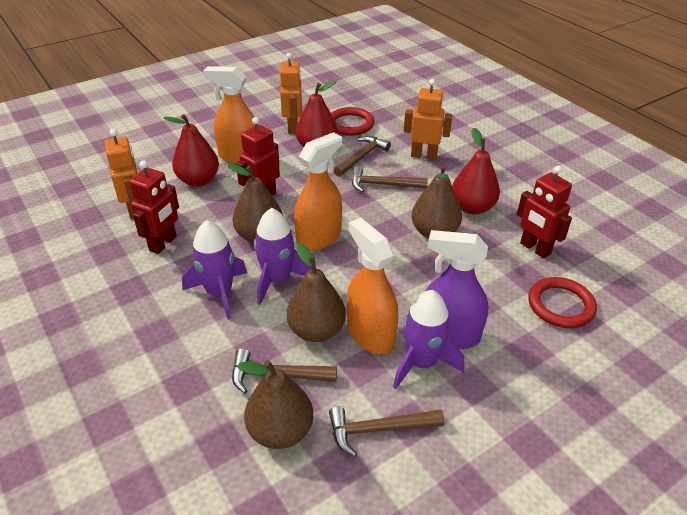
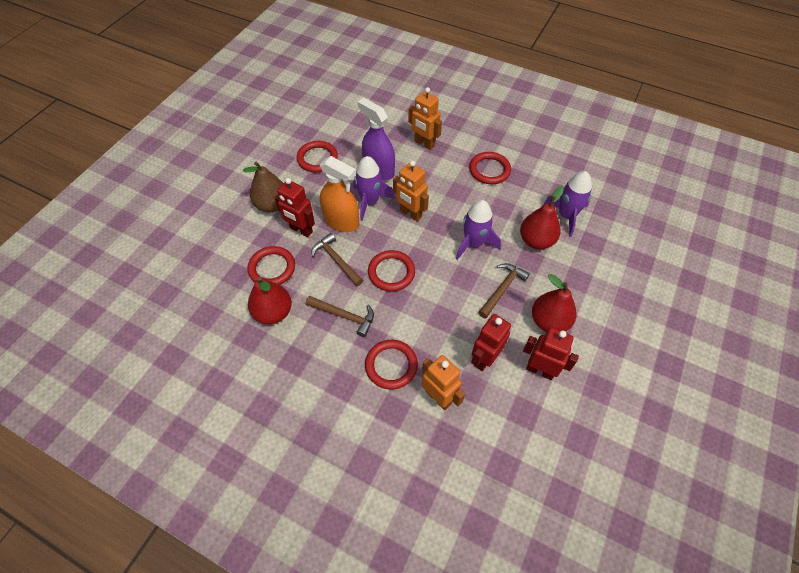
brown hammer: [232,348,337,393] [329,406,445,457] [334,136,391,177] [352,166,428,192] = 4 -> [306,296,374,337] [311,233,363,286] [478,263,530,318] = 3
brown pear: [227,163,283,243] [237,360,313,449] [286,243,346,342] [411,165,462,239] = 4 -> [243,162,283,212] = 1
orange spray bottle: [203,66,258,164] [294,132,342,251] [347,218,398,354] = 3 -> [320,156,359,232] = 1
red ring: [331,107,374,136] [528,277,597,328] = 2 -> [248,246,295,285] [297,141,338,173] [365,340,418,390] [368,250,415,292] [469,152,511,184] = 5

